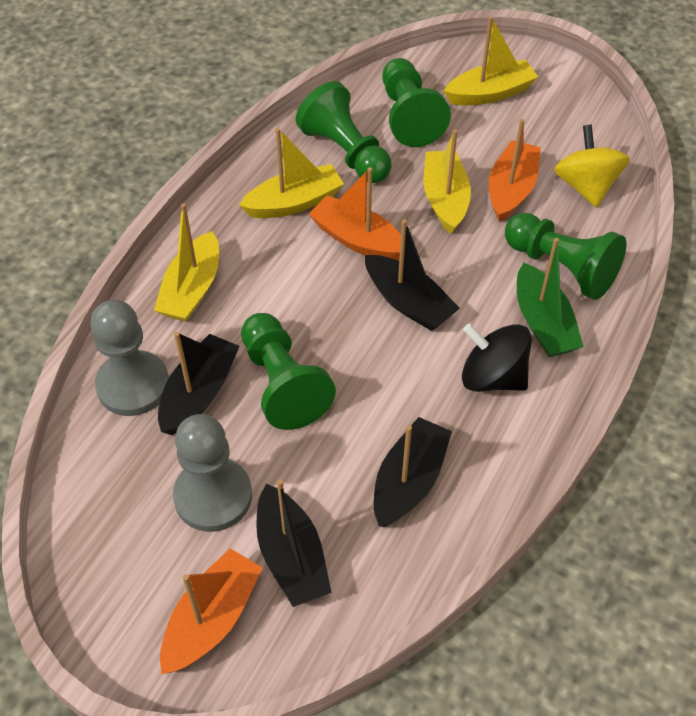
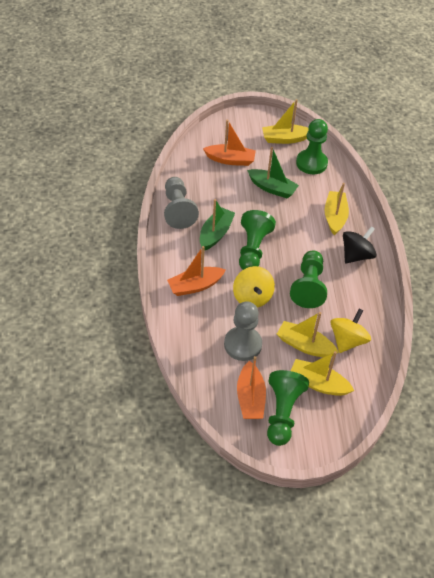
black boat: [158,332,240,435] [256,479,332,607] [365,219,460,331] [374,417,452,527] = 4 -> none = 0
green boat: [517,238,584,357] = 1 -> [200,199,235,251] [247,147,299,199] = 2
yellow spinning top: [554,125,630,207] = 1 -> [233,266,275,308] [331,308,371,353] = 2

